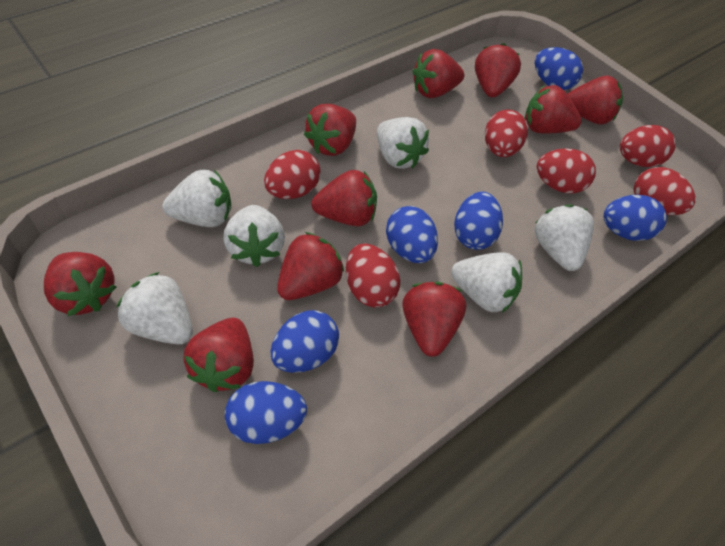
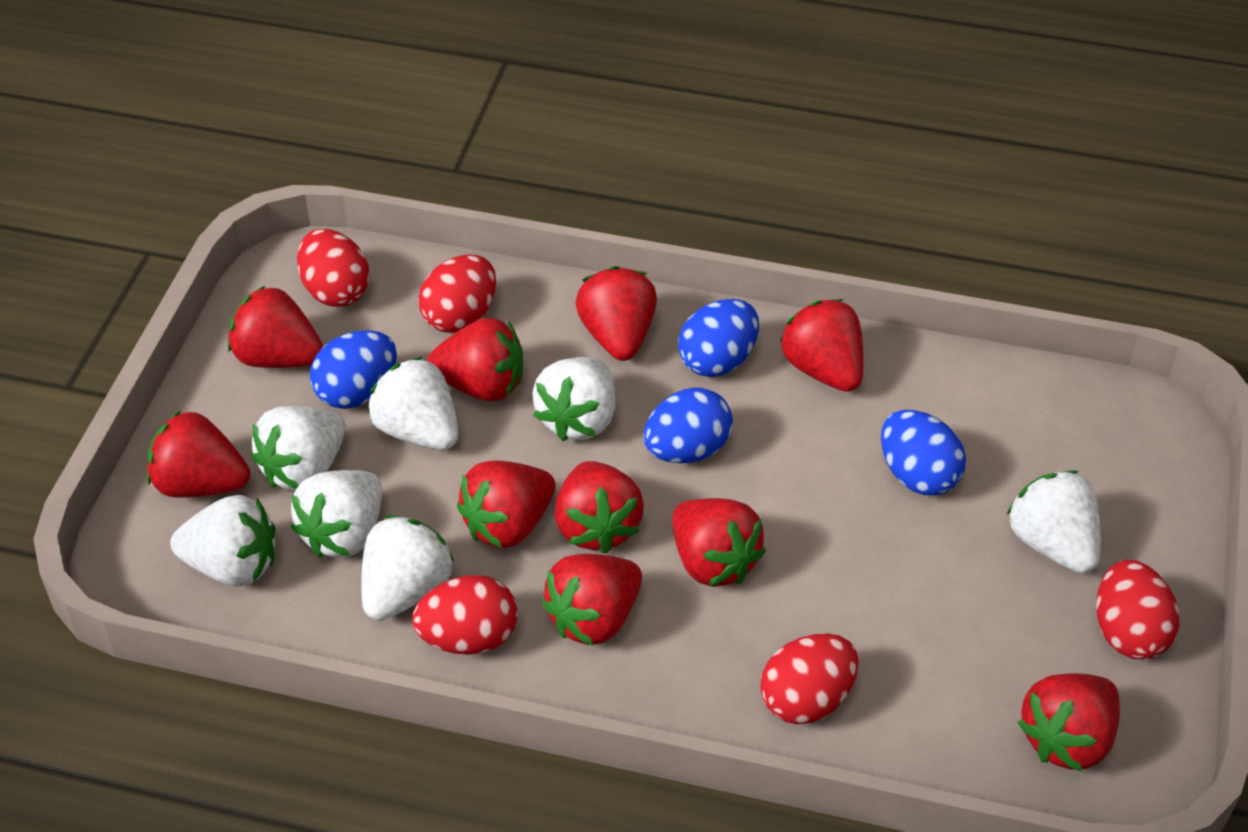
blue egg: [225,381,307,444] [270,310,339,373] [386,206,438,263] [454,192,503,250] [535,47,583,90] [604,195,667,241] = 6 -> [310,330,397,409] [643,388,733,463] [678,299,759,377] [881,410,966,495] = 4
red egg: [264,150,320,199] [346,243,400,307] [485,109,528,157] [537,148,596,193] [620,125,676,167] [634,167,696,215] = 6 -> [297,229,369,307] [412,575,518,655] [418,254,496,333] [760,633,859,724] [1096,560,1179,659] = 5
white strawberry: [117,272,193,344] [162,169,231,227] [223,205,285,267] [377,117,429,169] [451,252,522,313] [534,204,594,271] = 6 -> [170,495,275,587] [251,406,346,490] [291,470,382,557] [361,515,455,621] [368,357,458,450] [533,357,615,441] [1007,470,1101,573] = 7

